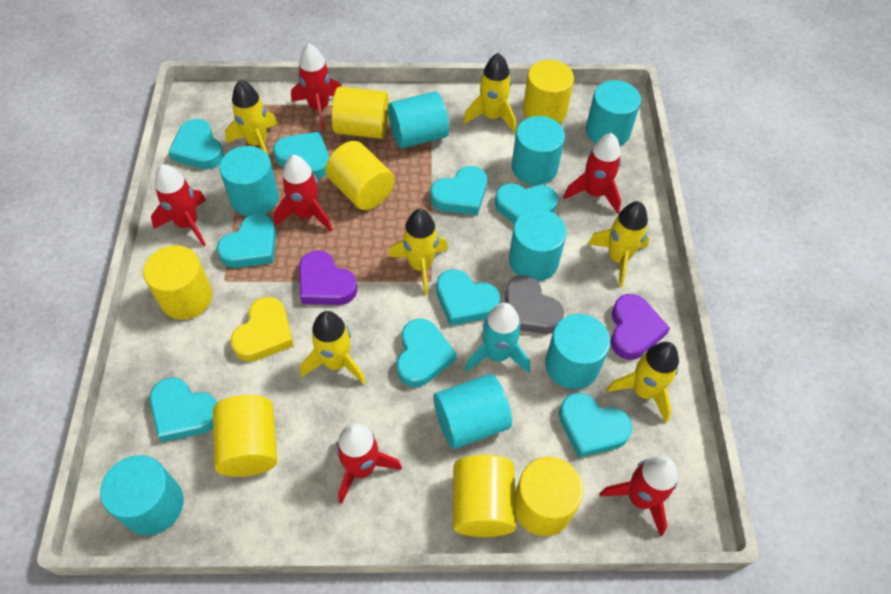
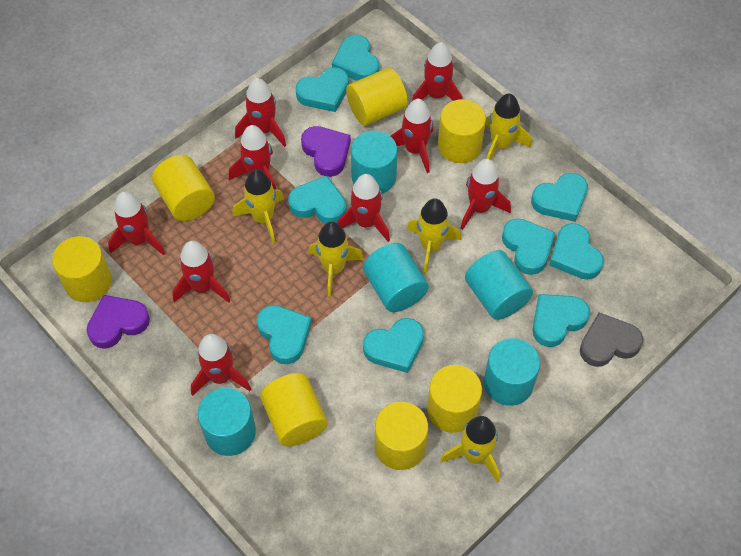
red rocket: [151,164,206,247] [274,155,332,232] [291,43,342,130] [336,423,402,504] [563,133,621,214] [600,456,678,537] = 6 -> [108,191,165,255] [172,241,230,303] [191,334,251,396] [229,125,276,189] [235,78,286,147] [337,174,390,242] [391,99,433,173] [412,42,462,101] [461,159,511,230] = 9
turquoise cylinder: [100,455,184,535] [219,146,279,216] [388,91,449,149] [433,374,512,449] [509,209,567,281] [512,116,565,185] [545,314,610,389] [586,80,641,146] = 8 -> [198,388,256,456] [351,131,397,194] [363,243,429,312] [465,250,533,320] [484,338,540,406] = 5
turquoise rocket: [465,303,530,373] = 1 -> none = 0
yellow heart: [231,297,294,362] = 1 -> none = 0
yellow rocket: [225,79,278,155] [300,311,366,385] [389,209,448,295] [463,53,516,133] [588,201,649,287] [606,342,679,423] = 6 -> [233,169,284,244] [308,221,364,297] [407,198,461,274] [440,416,500,483] [485,93,531,160] = 5

